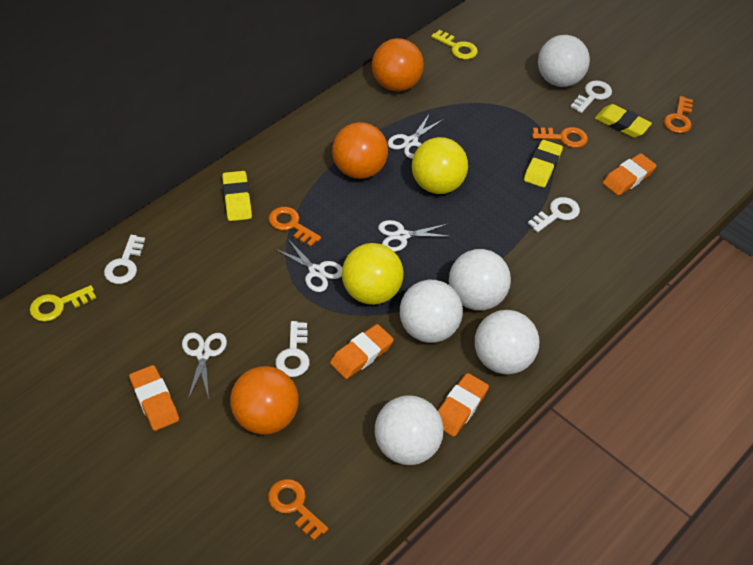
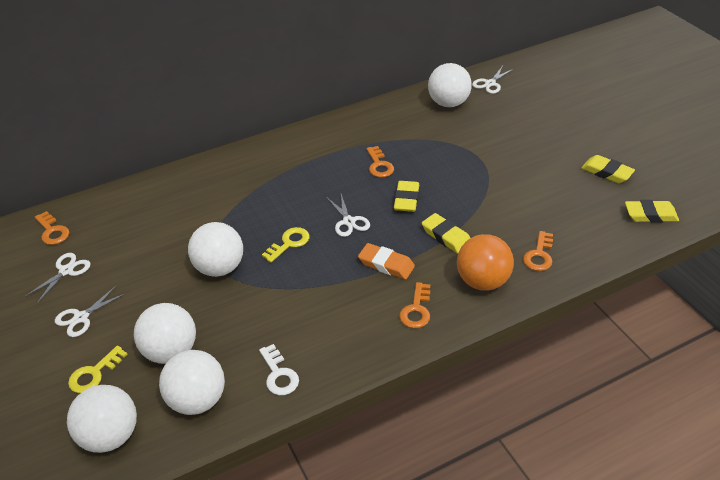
orange ball: [230,366,299,435] [332,122,388,179] [372,38,424,91] = 3 -> [457,234,514,291] = 1
orange eraser: [129,365,179,431] [330,324,394,379] [438,373,489,437] [603,153,657,196] = 4 -> [358,243,415,280] = 1
white key: [104,235,145,284] [275,321,310,377] [528,197,580,232] [571,80,612,113] = 4 -> [259,344,299,395] = 1
yellow ball: [342,243,404,305] [412,137,468,194] = 2 -> none = 0
yellow eraser: [222,171,252,221] [524,140,563,188] [595,104,652,138] = 3 -> [394,181,419,212] [422,213,470,254] [581,155,635,183] [625,200,679,223] = 4

